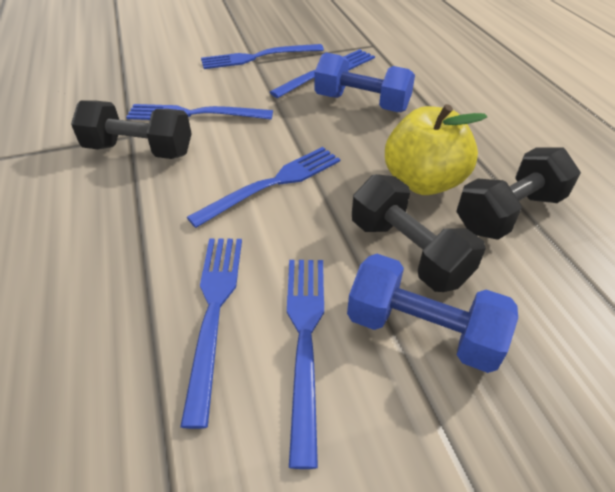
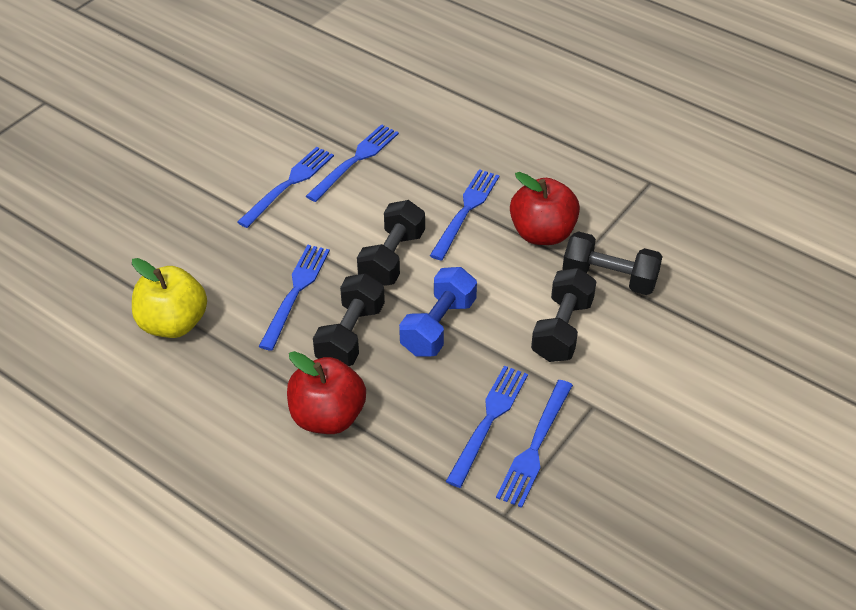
black dumbbell: [71,100,192,159] [352,174,486,292] [456,147,581,240] = 3 -> [313,273,385,366] [357,200,425,286] [531,268,596,362] [562,231,663,295] = 4
blue dumbbell: [314,52,415,112] [347,254,518,373] = 2 -> [399,267,477,356] = 1
red apple: none = 0 -> [287,351,366,434] [510,172,580,245] = 2

